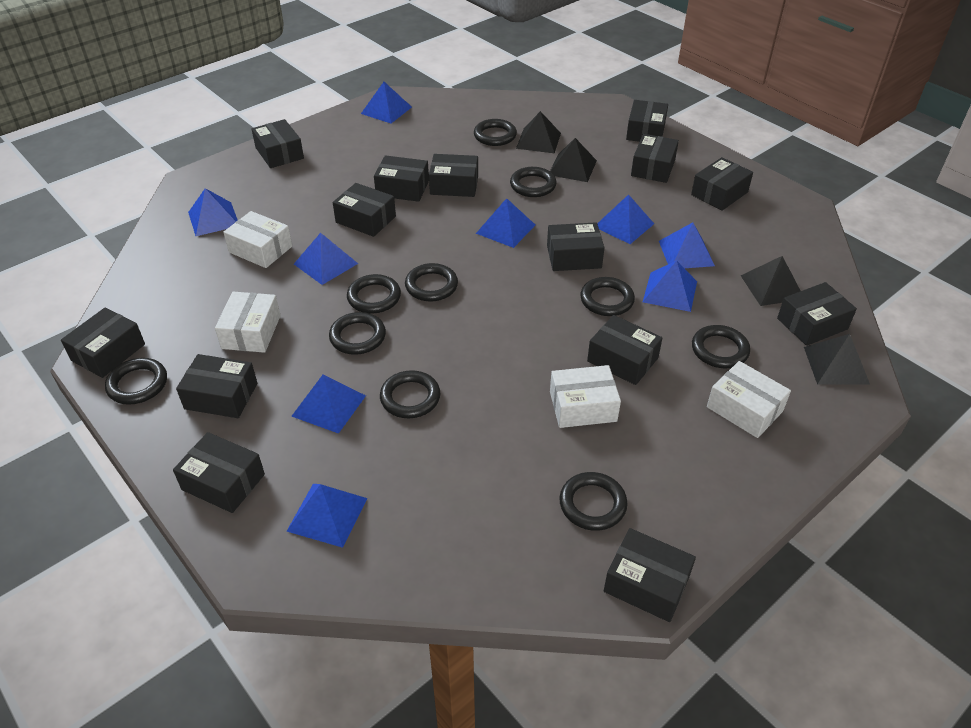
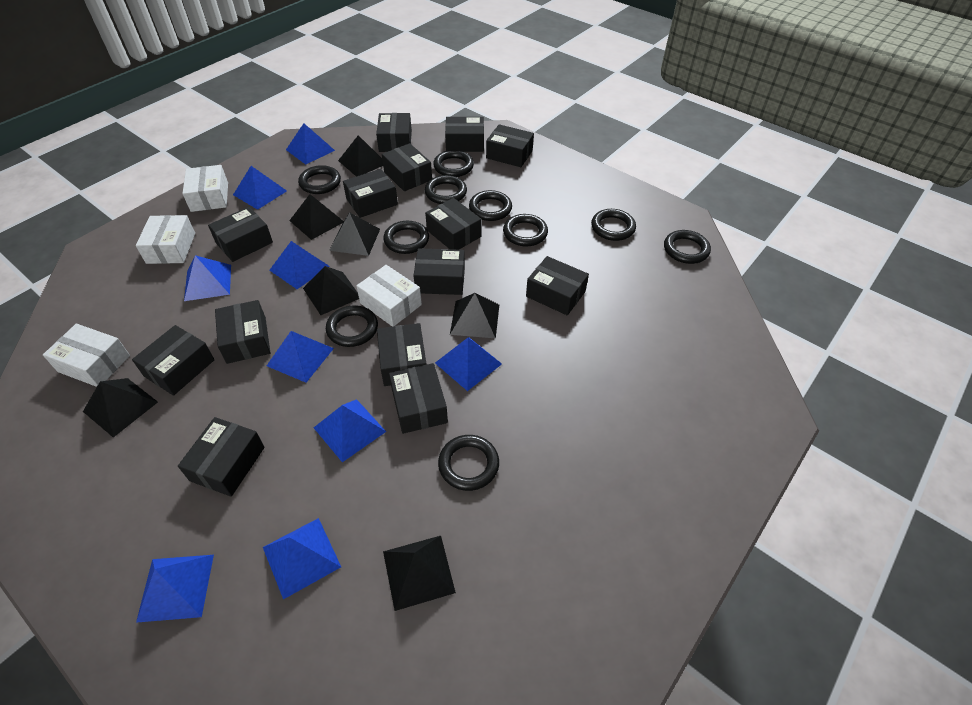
black pyramid: [516,111,561,154] [550,138,597,182] [741,256,801,306] [804,334,870,385] = 4 -> [83,378,158,437] [289,194,344,240] [303,266,359,315] [329,212,380,256] [338,135,383,177] [383,536,456,611] [450,293,499,338] = 7

